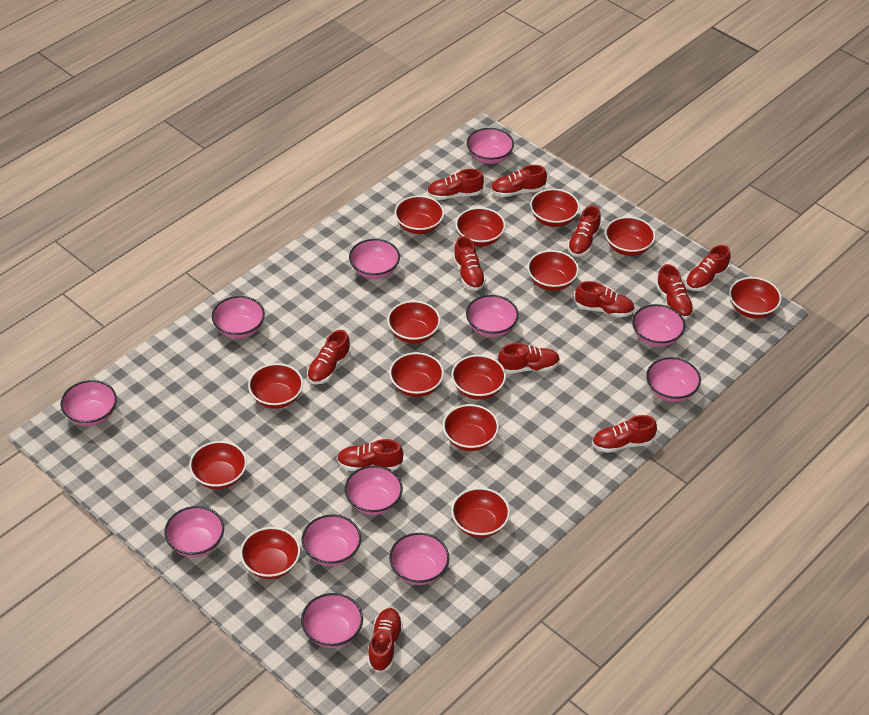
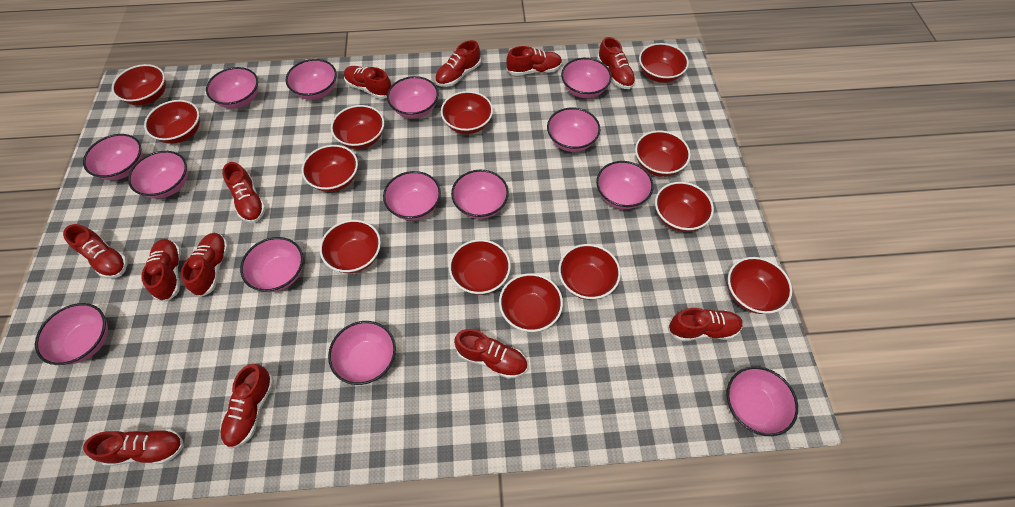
pink bowl: [61,380,117,426] [164,506,224,557] [212,296,265,339] [301,593,363,648] [302,515,361,566] [345,465,403,515] [349,239,400,279] [389,533,449,585] [466,128,514,164] [466,295,519,337] [632,304,685,347] [646,357,701,402] = 12 -> [35,303,108,365] [83,134,143,180] [128,151,188,198] [206,67,258,109] [240,237,303,292] [286,59,337,100] [328,321,396,385] [383,171,441,221] [387,76,439,118] [451,170,509,219] [547,108,600,152] [561,58,612,98] [596,161,654,209] [727,366,798,436] = 14
red bowl: [189,441,247,489] [240,527,300,579] [248,363,303,409] [387,301,440,343] [389,352,444,397] [394,195,444,234] [443,404,499,451] [451,355,506,400] [451,488,510,538] [455,207,506,246] [527,250,579,291] [530,189,580,227] [605,217,655,256] [729,277,781,319] = 14 -> [112,64,166,106] [144,100,200,144] [302,145,358,192] [320,220,381,273] [331,105,384,149] [441,91,493,134] [449,239,511,295] [499,273,563,332] [558,244,621,300] [635,130,691,177] [639,43,689,83] [655,182,714,232] [728,257,792,314] = 13

